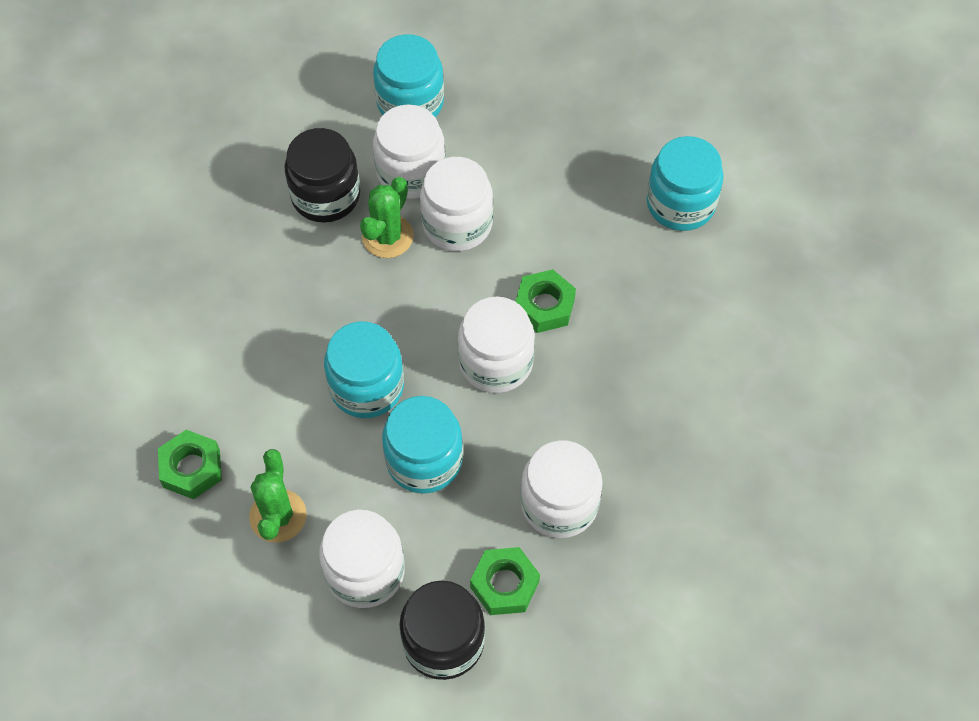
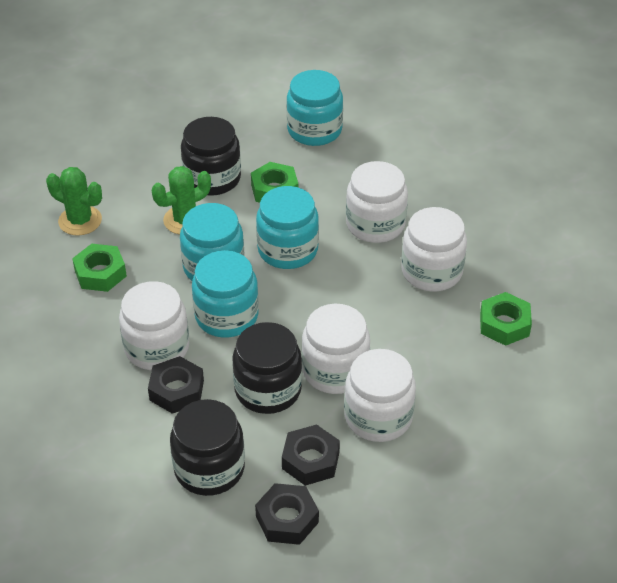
black jar: [285,128,360,223] [400,580,485,680] = 2 -> [170,399,245,496] [181,117,241,196] [232,322,302,414] = 3
black nut: none = 0 -> [148,356,204,414] [255,483,319,545] [282,424,340,486] = 3

